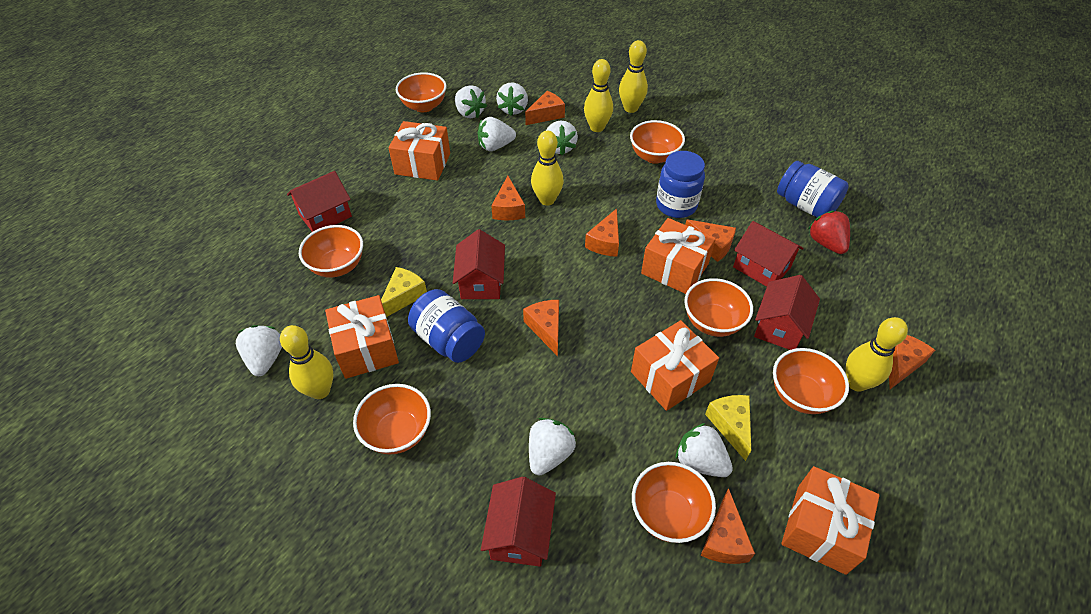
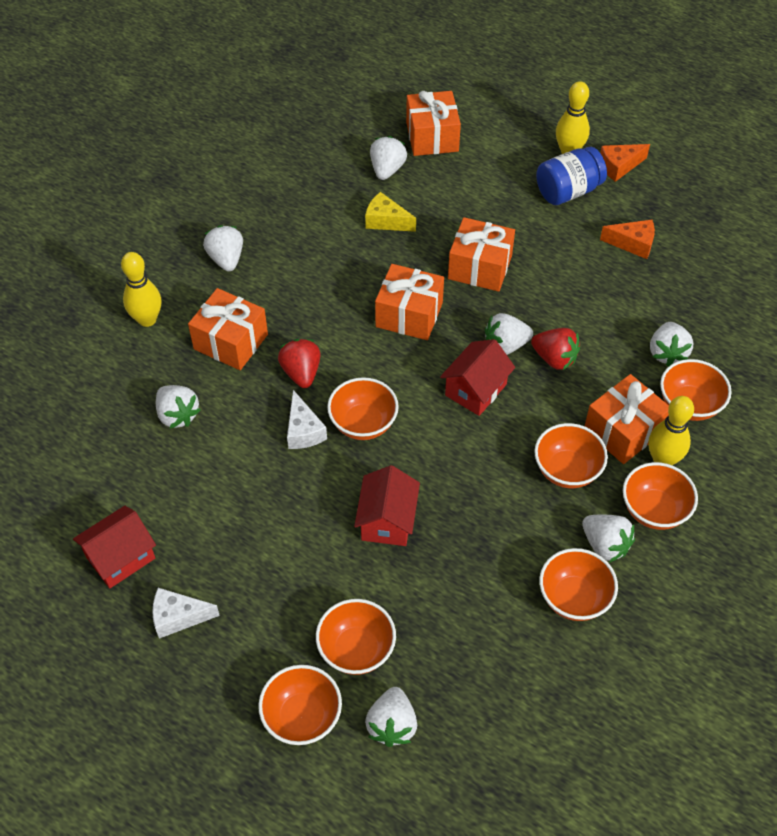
blue jar: [408,289,485,363] [656,151,705,218] [777,161,849,218] = 3 -> [536,147,607,205] = 1
orange cheese: [491,176,525,220] [523,300,559,356] [525,91,565,125] [585,208,619,257] [685,219,736,262] [701,488,755,564] [889,335,935,389] = 7 -> [600,144,650,182] [600,220,655,259] = 2
red house: [287,171,352,232] [453,229,505,299] [481,477,556,567] [733,221,804,287] [754,275,820,350] = 5 -> [73,506,156,588] [354,465,420,546] [440,339,515,416] = 3
red strawberry: [808,211,850,254] = 1 -> [278,339,320,388] [531,328,580,370] = 2
white cheese: none = 0 -> [152,588,220,639] [287,390,327,449] = 2
yellow bowling pin: [280,325,333,399] [531,131,564,206] [584,59,613,132] [619,40,648,113] [846,317,908,392] = 5 -> [121,252,161,327] [556,81,590,154] [649,396,694,465] = 3
yellow cheese: [381,267,427,317] [705,395,751,461] = 2 -> [365,192,416,232] = 1

